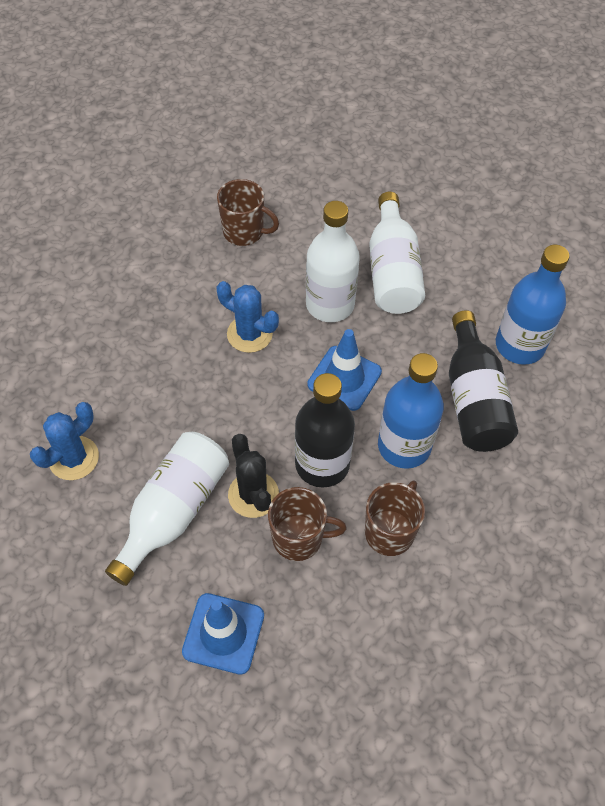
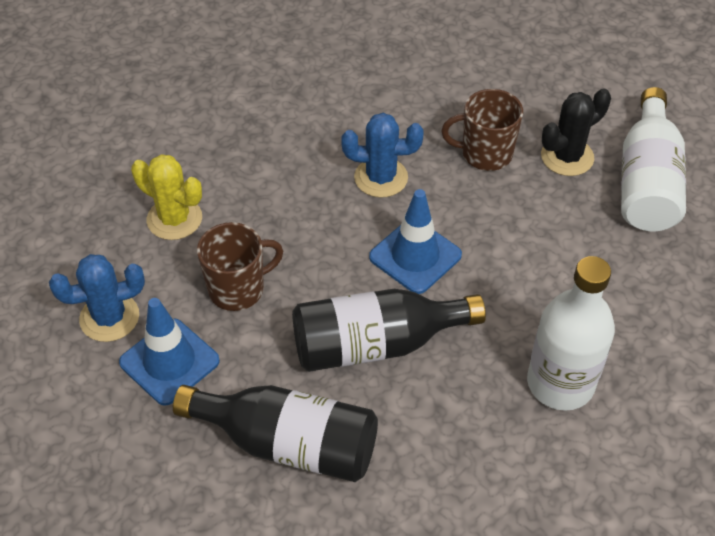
blue bottle: [378,353,444,469] [496,245,569,365] = 2 -> none = 0
brown mug: [217,179,279,246] [268,487,347,561] [365,480,425,556] = 3 -> [197,222,283,311] [441,89,523,171] = 2
white bottle: [105,432,229,586] [306,201,360,322] [369,192,425,314] = 3 -> [527,256,615,411] [621,87,686,231] = 2
yellow cactus: none = 0 -> [131,154,202,240] = 1

